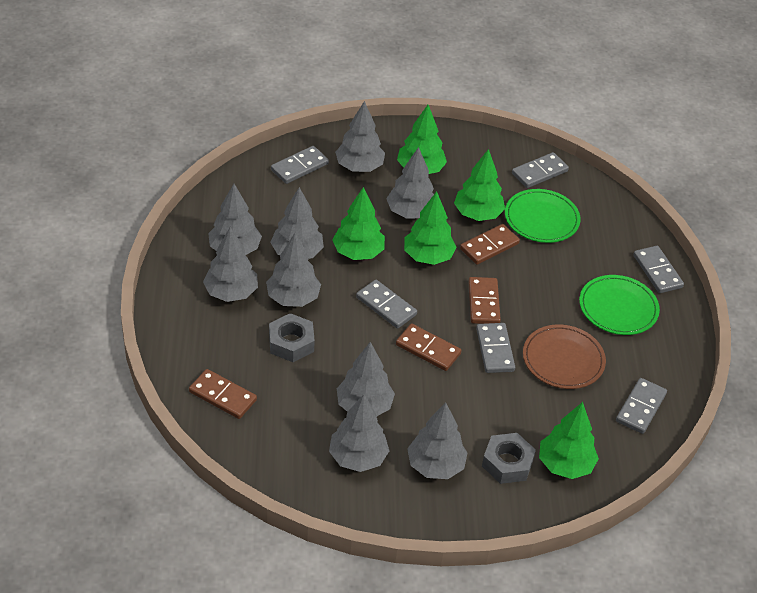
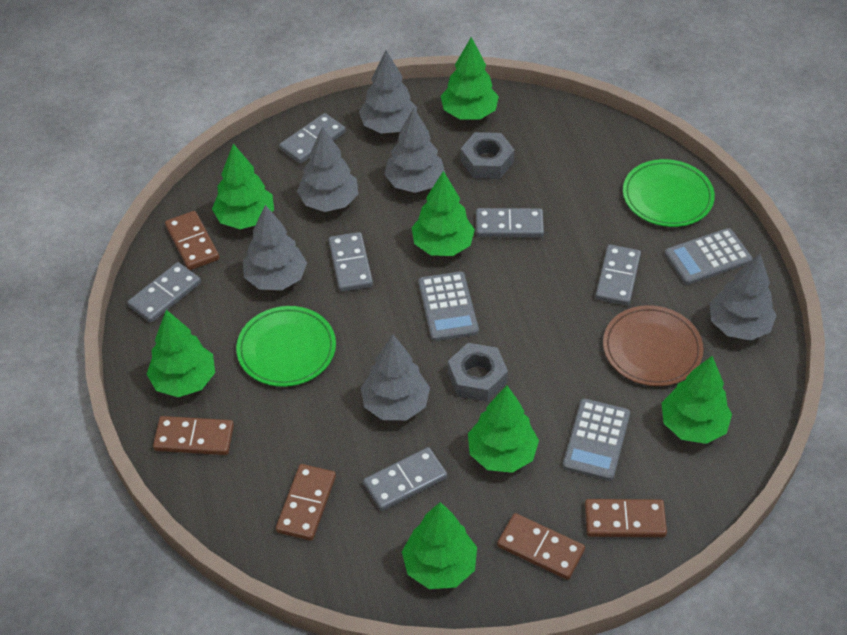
brown domino: [189,369,257,419] [396,324,461,371] [460,224,520,265] [468,277,501,324] = 4 -> [153,416,234,455] [165,211,219,270] [276,464,336,541] [497,513,585,580] [585,499,667,537] = 5
green tree: [332,187,385,260] [397,105,447,174] [404,191,456,265] [454,149,505,221] [539,402,599,479] = 5 -> [147,310,215,397] [212,144,274,229] [402,502,477,589] [412,171,475,256] [441,37,499,119] [468,385,539,473] [662,356,732,444] = 7
grey calculator: none = 0 -> [418,272,479,341] [563,399,630,481] [664,228,752,285] = 3
grey tree: [203,227,258,302] [208,184,262,255] [266,233,321,307] [270,187,324,259] [329,394,389,472] [335,101,385,172] [337,342,395,416] [386,147,434,219] [407,403,468,479] = 9 -> [243,205,307,290] [297,126,358,212] [359,50,417,134] [361,334,430,420] [384,108,446,193] [710,254,777,340] = 6

